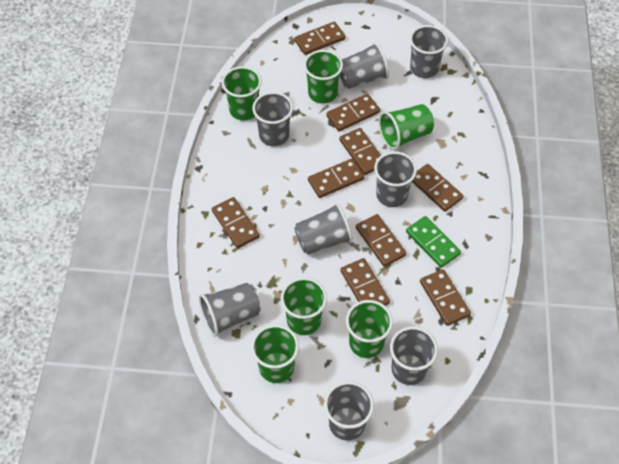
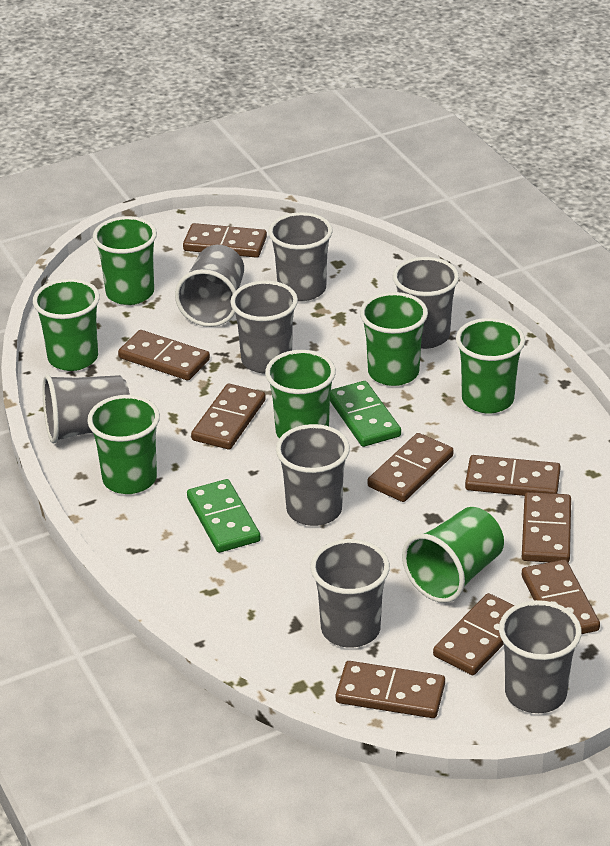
green cup: [222,66,262,120] [251,324,299,383] [281,277,327,335] [304,50,343,104] [346,300,393,358] [378,104,434,150] = 6 -> [33,278,100,371] [87,395,160,494] [93,216,157,305] [265,350,336,438] [360,292,428,386] [402,507,504,603] [456,318,525,414] = 7
green domino: [406,216,461,268] = 1 -> [187,479,261,553] [330,381,401,447] = 2

